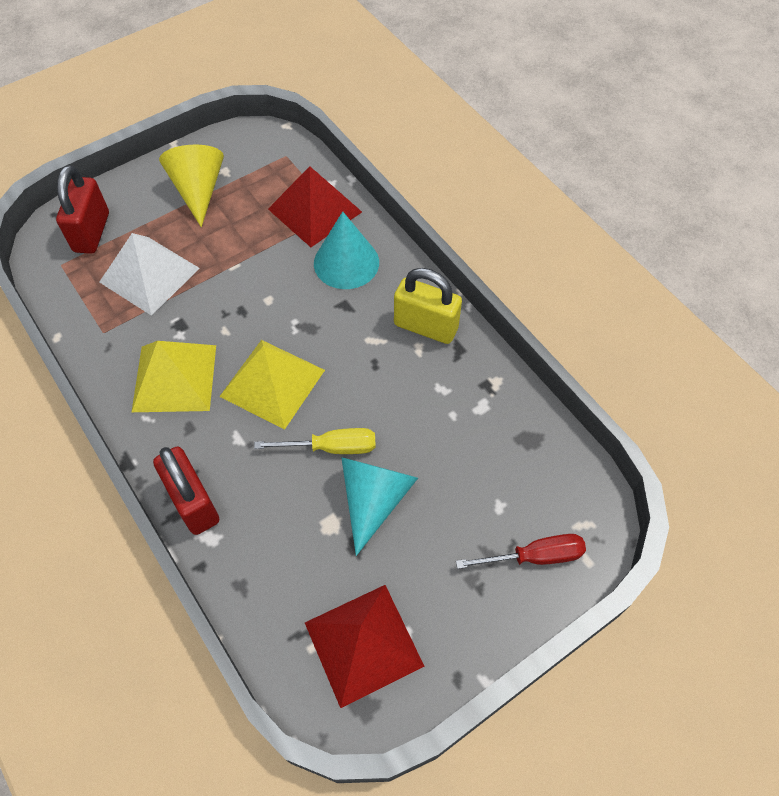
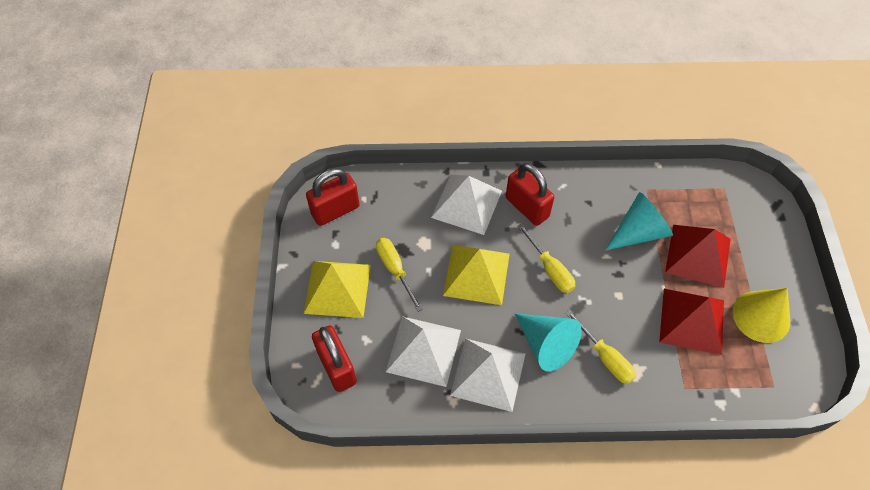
red padlock: [56,165,109,254] [153,446,219,535] = 2 -> [306,168,360,226] [312,326,357,392] [506,163,554,226] = 3
red screwdriver: [456,534,586,569] = 1 -> none = 0
white pyramid: [99,233,200,316] = 1 -> [386,316,461,387] [431,175,502,235] [450,338,525,412] = 3
yellow padlock: [394,268,462,344] = 1 -> none = 0
yellow screwdriver: [254,428,376,454] = 1 -> [376,238,423,312] [517,223,575,293] [565,310,636,384] = 3

